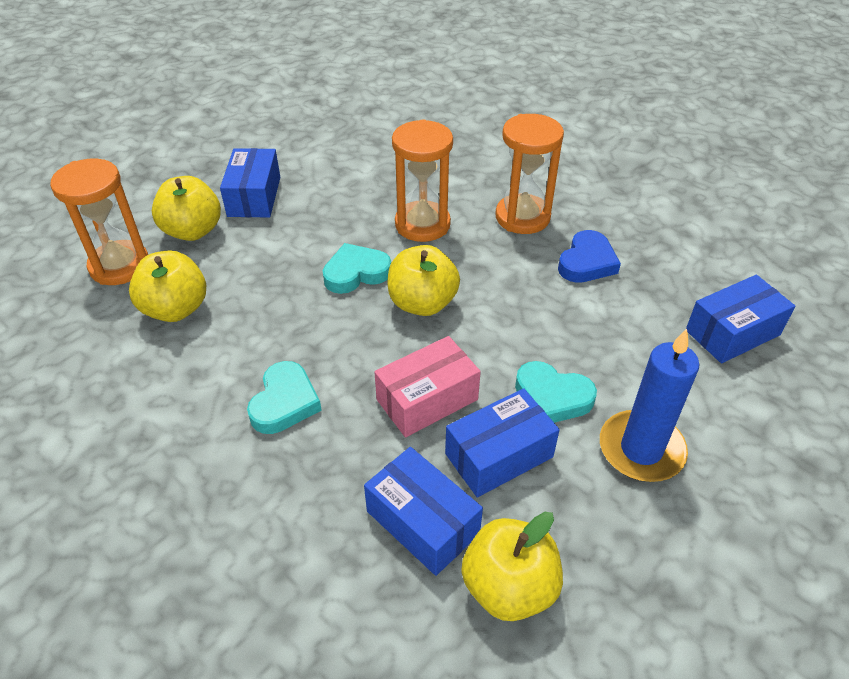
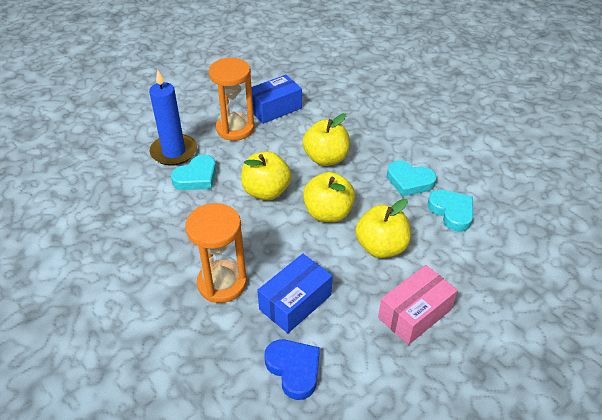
blue box: [220,148,280,217] [364,447,483,576] [445,388,560,497] [686,275,795,364] = 4 -> [251,75,302,124] [257,254,333,333] = 2
orange hourglass: [50,159,148,285] [392,119,453,242] [495,114,564,234] = 3 -> [185,203,247,303] [209,58,255,141] = 2

